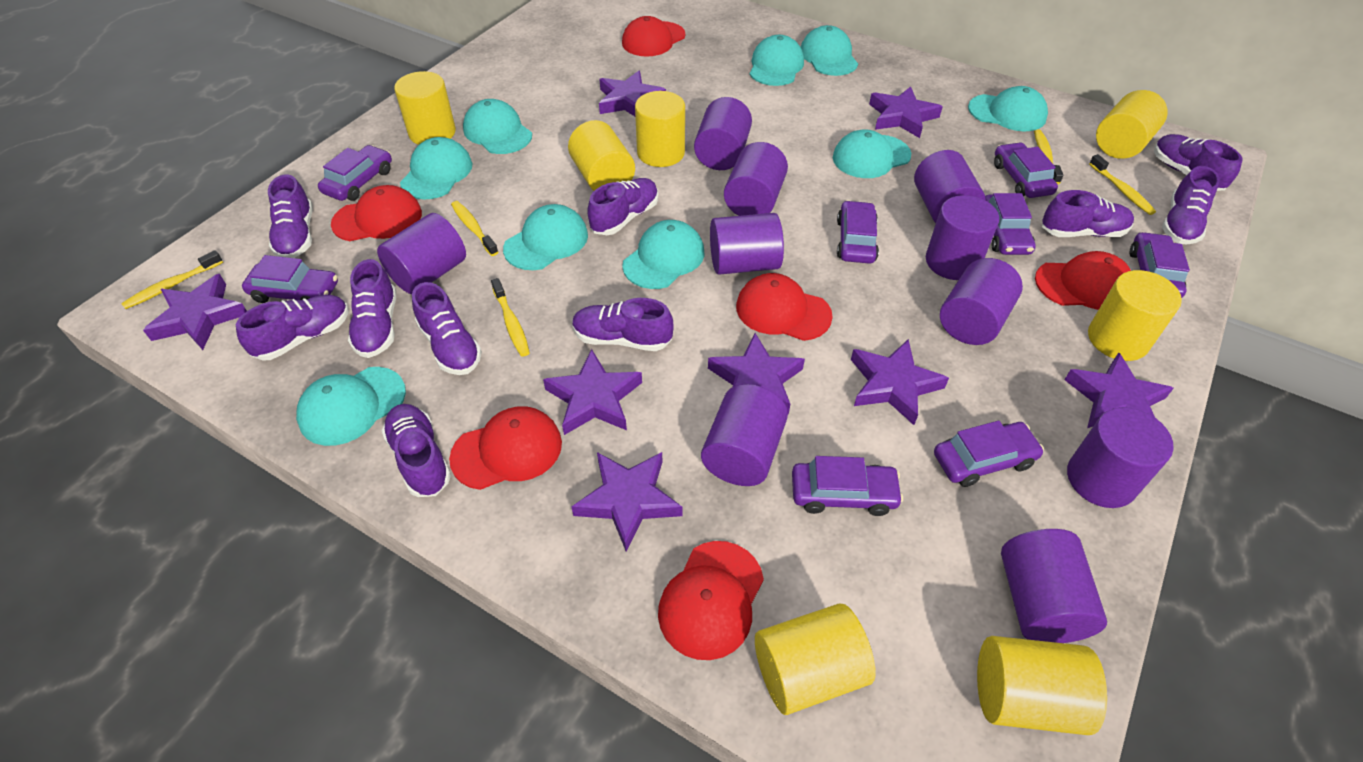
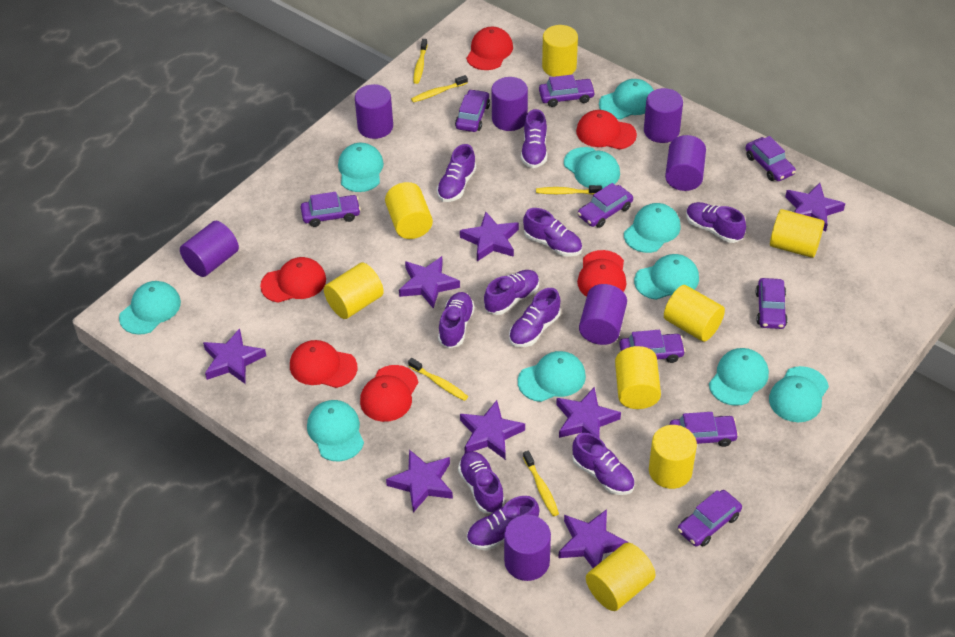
purple car: [242,255,338,303] [318,145,392,201] [792,456,903,516] [837,200,879,264] [934,421,1044,487] [985,193,1036,255] [994,142,1058,198] [1129,232,1190,298] = 8 -> [301,192,361,227] [455,89,490,132] [539,75,595,107] [578,183,633,228] [619,330,686,363] [670,412,739,447] [678,490,742,546] [746,136,796,181] [756,278,788,329] = 9
purple cylinder: [377,213,466,294] [694,97,752,170] [701,384,788,486] [710,213,784,275] [724,142,788,216] [914,150,986,223] [926,195,999,280] [940,258,1023,345] [1001,529,1107,643] [1067,407,1174,508] = 10 -> [180,221,239,277] [355,84,393,139] [491,77,528,131] [504,515,551,581] [579,284,627,345] [644,88,683,143] [665,135,706,191] = 7
turquoise cap: [296,367,406,446] [400,137,472,200] [463,99,532,154] [503,204,588,270] [622,220,704,289] [750,35,804,86] [801,25,858,76] [833,129,911,178] [968,86,1048,131] = 9 -> [119,281,181,335] [307,400,364,461] [338,143,384,192] [518,351,586,402] [564,147,620,189] [599,79,654,119] [624,203,681,253] [634,254,699,300] [709,348,769,406] [769,366,829,422] = 10
yellow cylinder: [394,71,456,145] [568,120,635,191] [635,91,685,167] [755,603,876,715] [977,636,1107,735] [1088,270,1182,361] [1096,90,1168,159] = 7 -> [324,263,384,319] [385,182,433,239] [542,25,578,77] [586,543,656,611] [615,346,661,409] [649,425,697,489] [664,285,725,342] [770,209,825,258] = 8

